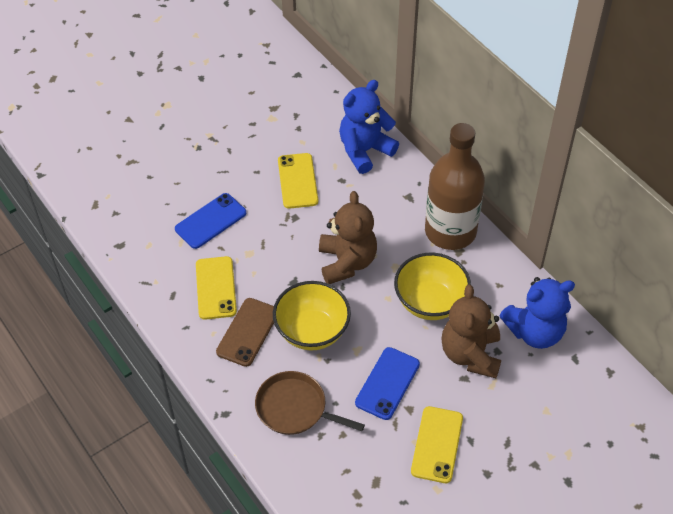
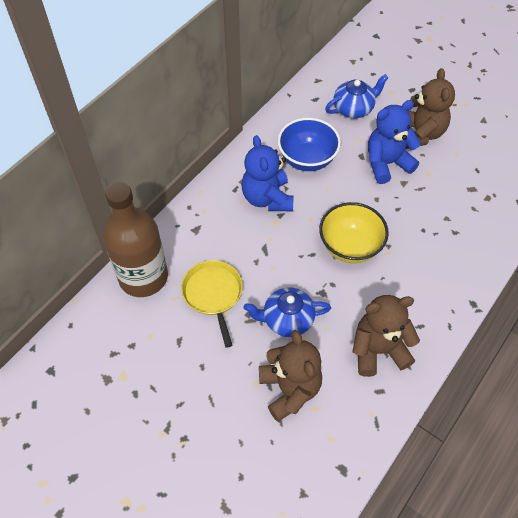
blue bowl: none = 0 -> [278,118,341,171] = 1
blue phone: [175,193,246,249] [355,347,420,420] = 2 -> none = 0
blue teapot: none = 0 -> [243,287,331,337] [325,74,389,118] = 2
brown pan: [255,371,365,435] = 1 -> none = 0
brown phone: [216,298,274,367] = 1 -> none = 0
brown teddy bear: [319,191,377,284] [441,285,501,378] = 2 -> [259,330,322,422] [352,295,420,377] [405,68,455,149] = 3
yellow bowl: [273,281,351,350] [394,252,471,320] = 2 -> [319,202,389,263] = 1
yellow pan: none = 0 -> [181,260,243,348] = 1
yellow phone: [196,256,237,320] [278,153,318,209] [411,406,463,483] = 3 -> none = 0

